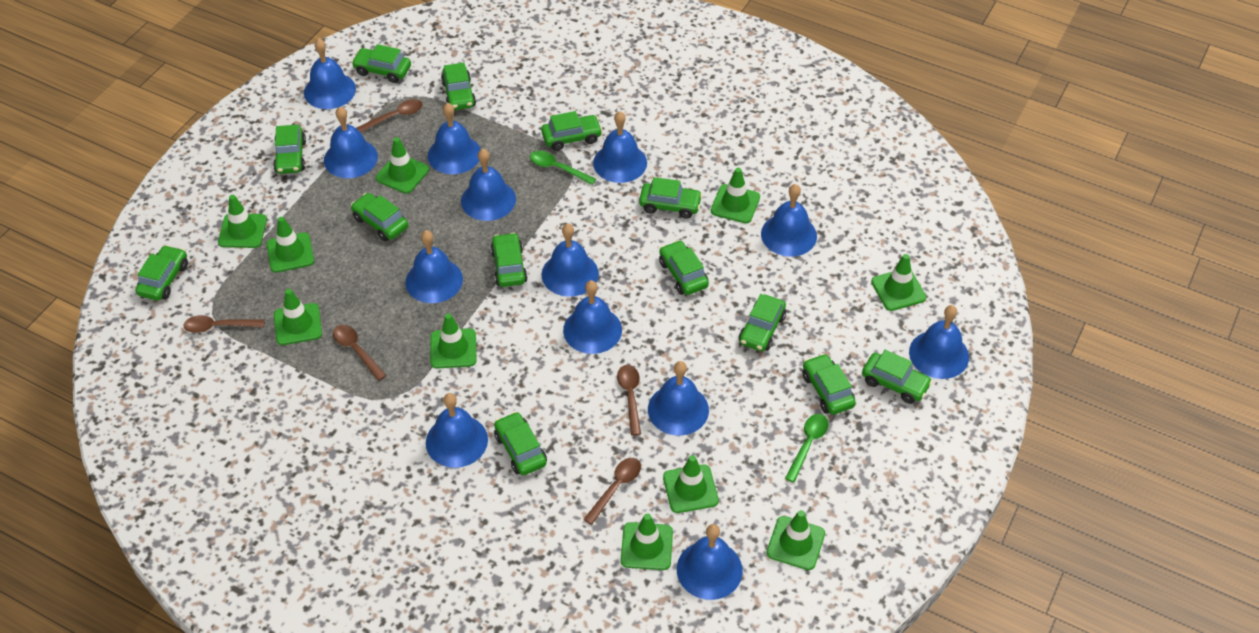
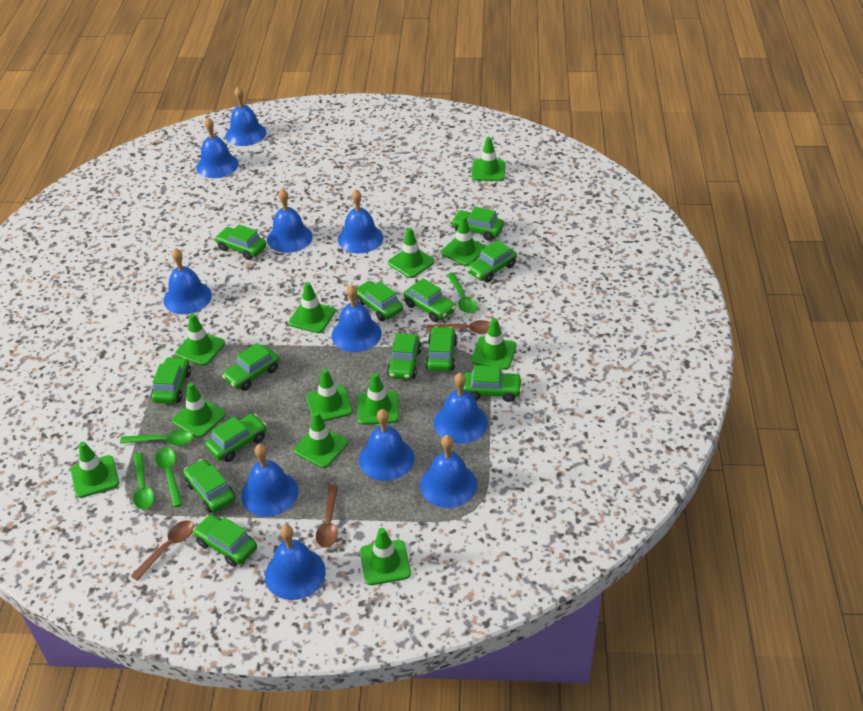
blue bell: [304,39,356,109] [324,107,378,178] [405,230,463,303] [426,393,488,468] [428,103,481,174] [461,149,516,221] [541,224,599,297] [563,280,622,354] [593,111,647,183] [648,361,709,435] [677,524,743,600] [761,184,817,257] [909,305,969,379] = 13 -> [163,248,212,314] [196,118,239,178] [226,87,266,146] [241,444,298,517] [265,525,326,600] [267,189,313,253] [332,284,382,352] [338,189,383,253] [359,409,414,481] [420,435,477,508] [434,373,488,444] = 11
brown spoon: [184,315,265,333] [333,325,387,381] [356,99,423,132] [583,458,641,525] [617,365,641,436] = 5 -> [131,520,195,581] [316,485,338,548] [427,320,491,334] = 3
green spoon: [530,151,596,185] [785,414,829,483] = 2 -> [120,430,193,446] [133,453,155,509] [155,447,183,507] [447,273,477,313] = 4
green traffic cone: [218,195,267,248] [266,217,314,273] [274,289,322,345] [376,137,429,194] [430,313,476,369] [621,514,673,570] [663,455,719,513] [711,168,760,223] [767,510,825,570] [871,254,926,311] = 10 -> [71,442,119,498] [172,383,226,438] [175,313,225,366] [289,282,335,333] [294,411,348,468] [306,369,353,422] [358,373,399,425] [360,528,411,585] [388,228,435,278] [441,216,486,266] [471,137,505,181] [471,318,516,370] = 12

